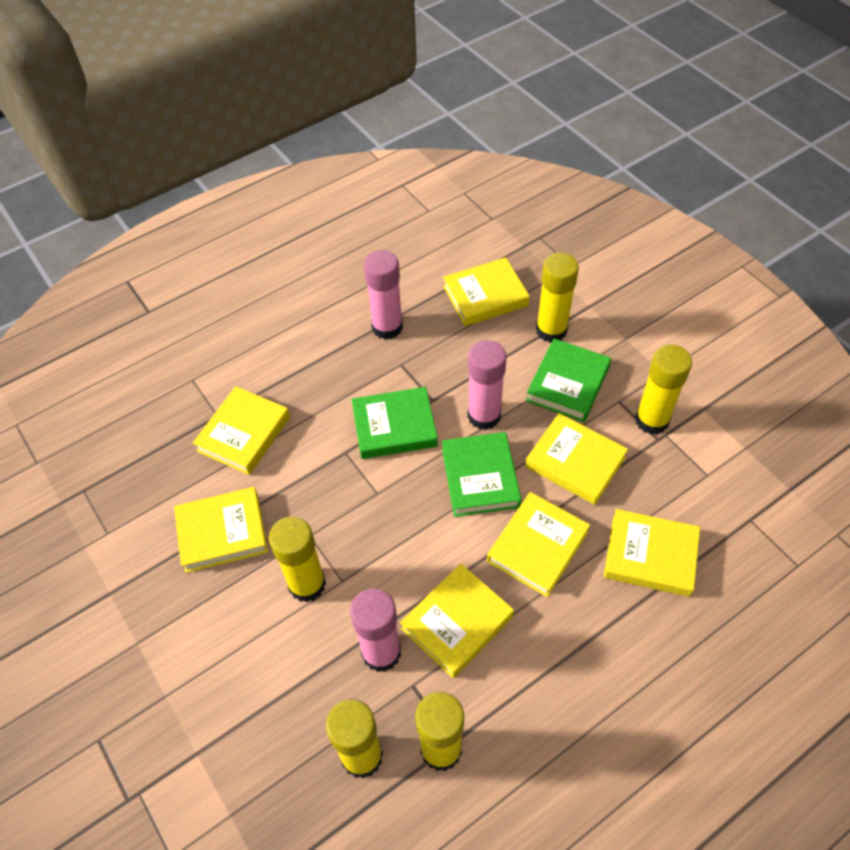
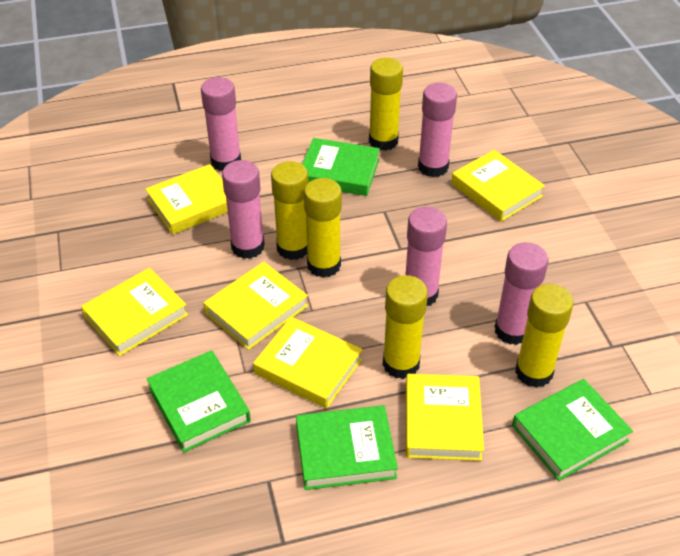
green book: [351,387,438,459] [442,432,521,517] [526,339,611,422] = 3 -> [147,350,251,453] [296,405,398,490] [302,138,380,196] [512,379,633,481] = 4
pink glue stick: [350,589,401,672] [364,250,403,340] [468,340,507,430] = 3 -> [201,77,241,171] [222,160,265,259] [405,207,447,306] [418,83,457,177] [495,242,548,345] = 5
yellow book: [174,487,268,573] [193,386,290,475] [400,564,514,678] [443,257,530,326] [487,492,590,597] [525,413,628,505] [604,509,700,597] = 7 -> [81,268,188,356] [145,164,228,235] [203,262,308,350] [253,317,362,409] [406,374,484,461] [451,150,545,222] = 6

